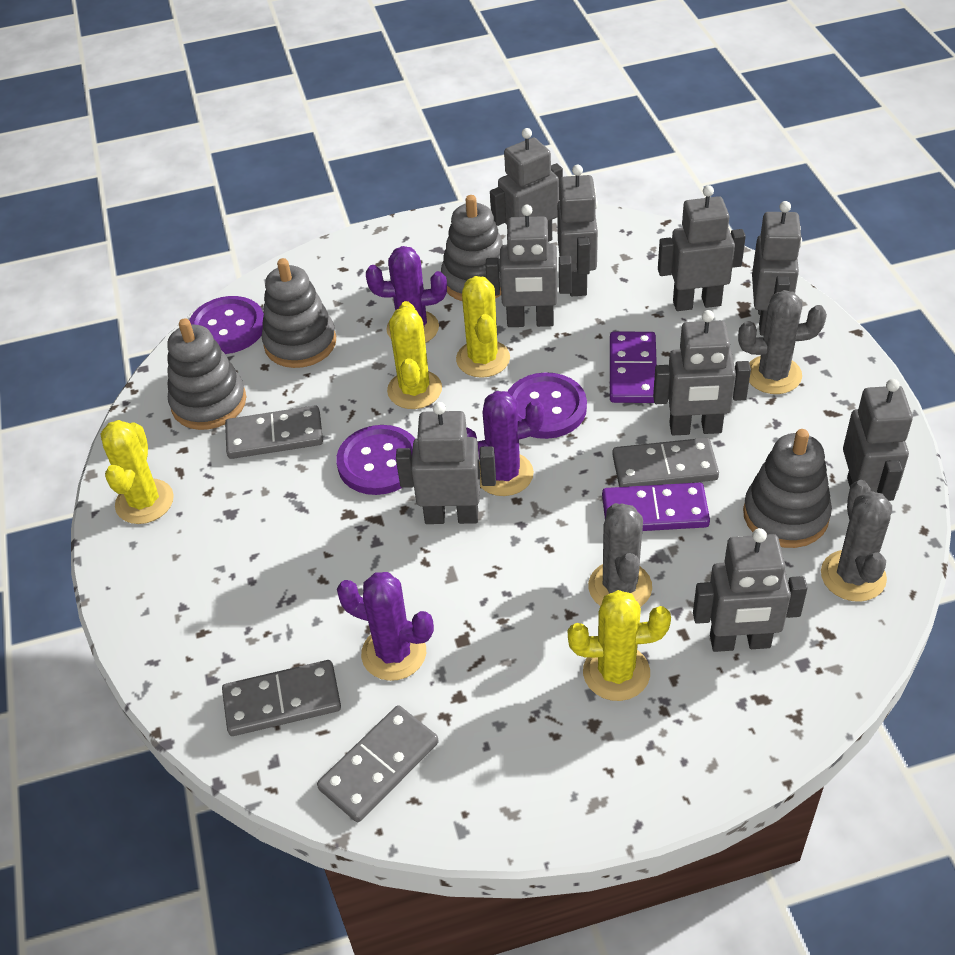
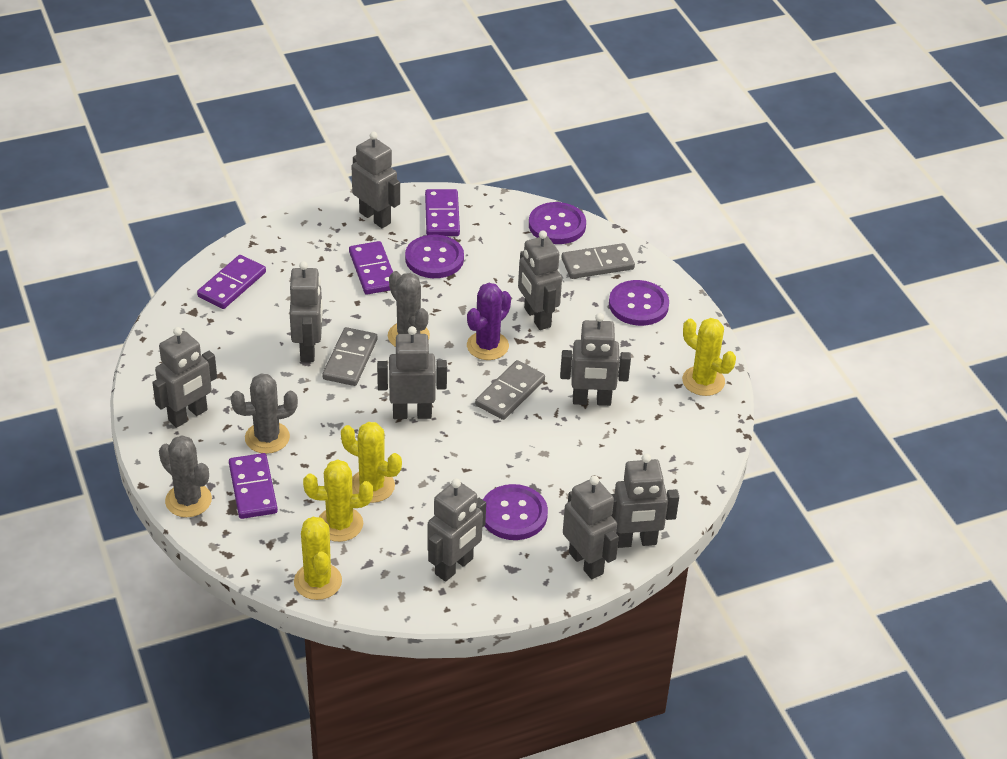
grey domino: [222,660,341,736] [225,405,323,459] [317,705,439,822] [612,438,719,487] = 4 -> [322,327,377,386] [475,360,545,420] [561,243,635,279] = 3
grey stacking toy: [167,319,246,430] [262,258,336,368] [441,195,503,301] [743,429,832,548] = 4 -> none = 0
purple button: [189,296,264,354] [336,425,415,495] [508,372,587,439] = 3 -> [405,235,464,278] [483,484,548,540] [529,202,586,244] [609,280,669,326] = 4
purple cactus: [337,572,434,681] [366,246,447,343] [466,391,545,496] = 3 -> [467,283,511,360] = 1
purple domino: [602,482,710,531] [610,332,657,403] = 2 -> [197,255,266,309] [229,453,278,519] [349,241,393,294] [425,189,460,236] = 4

